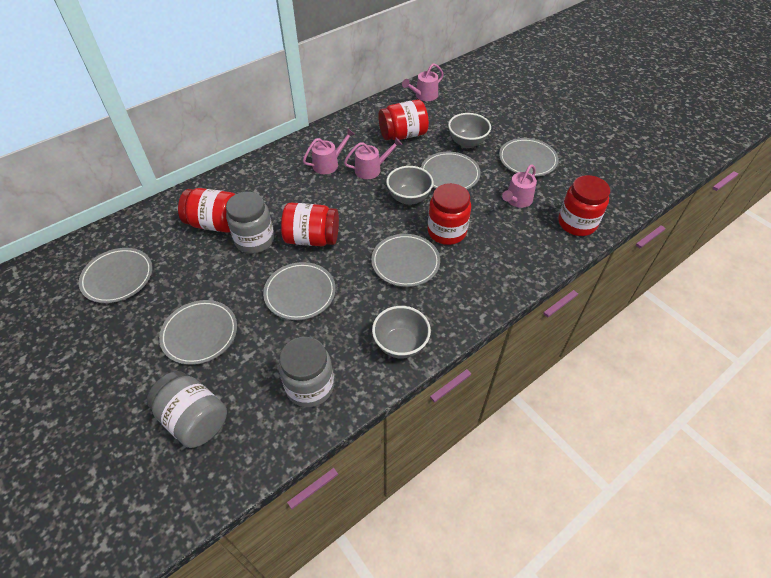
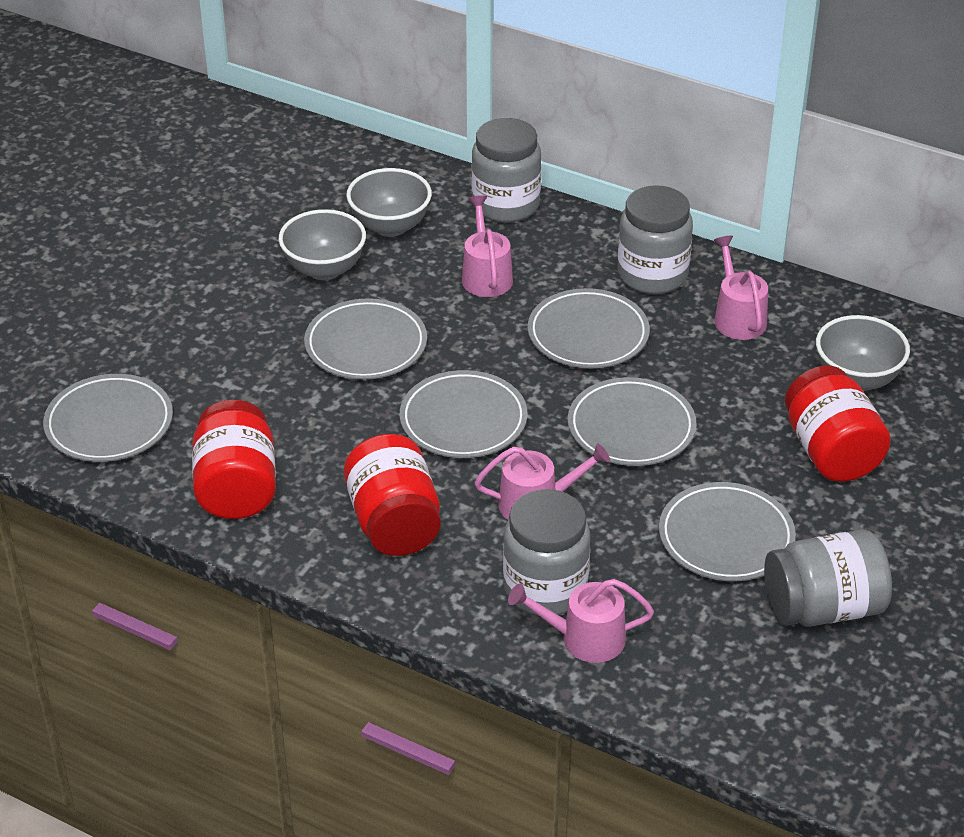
grey jar: [147,371,227,448] [226,192,274,254] [279,337,334,407] = 3 -> [472,118,541,222] [503,489,590,616] [618,185,693,294] [764,530,892,627] = 4
red jar: [178,188,235,233] [281,203,339,246] [378,99,429,140] [428,183,471,245] [558,175,610,236] = 5 -> [192,400,276,519] [344,434,441,556] [785,366,891,482] = 3

